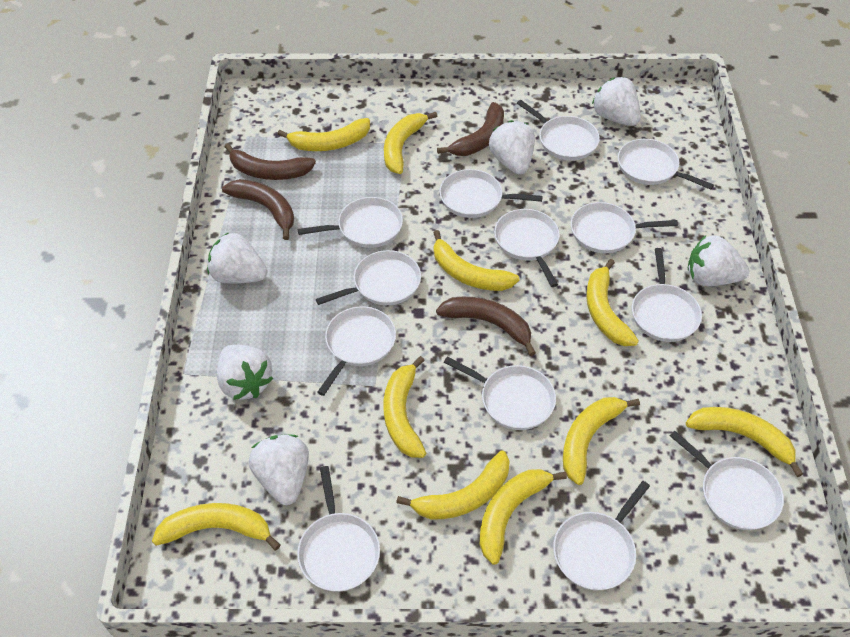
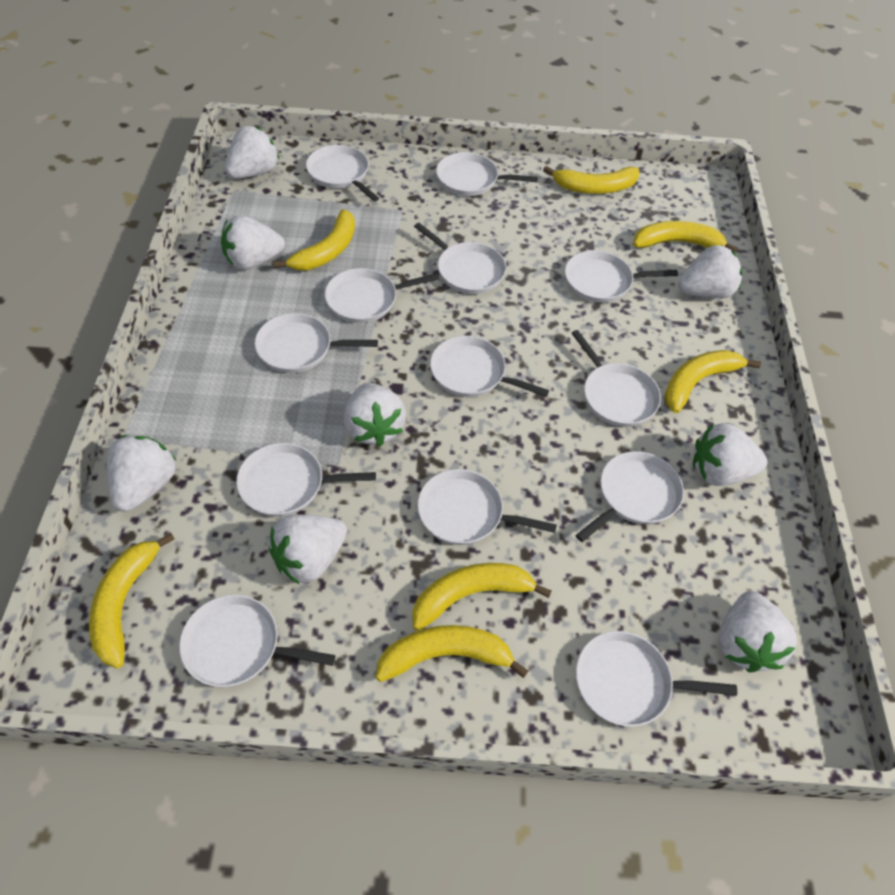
brown banana: [222,179,294,240] [225,143,316,180] [436,297,536,356] [437,102,504,156] = 4 -> none = 0
white strawberry: [207,232,268,284] [217,345,273,400] [248,435,309,505] [489,120,535,175] [592,77,641,126] [688,235,749,286] = 6 -> [107,435,176,512] [221,215,285,270] [225,126,280,179] [268,515,347,585] [344,383,406,447] [678,245,743,298] [693,423,767,486] [719,591,797,672] = 8
yellow banana: [152,503,281,550] [278,118,370,151] [384,112,437,174] [384,356,426,458] [396,451,510,520] [433,230,519,291] [480,469,567,565] [563,397,640,485] [586,259,639,346] [686,407,803,477] = 10 -> [89,533,175,669] [274,209,355,270] [375,625,528,682] [412,563,552,631] [543,166,639,194] [633,221,738,253] [664,350,761,413] = 7

